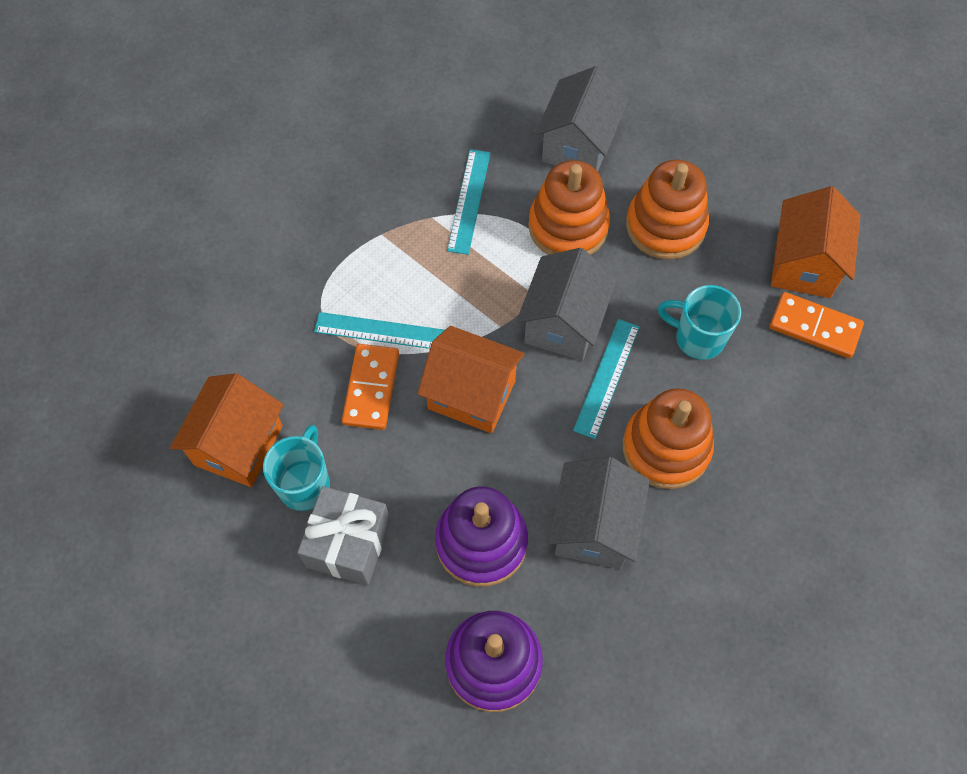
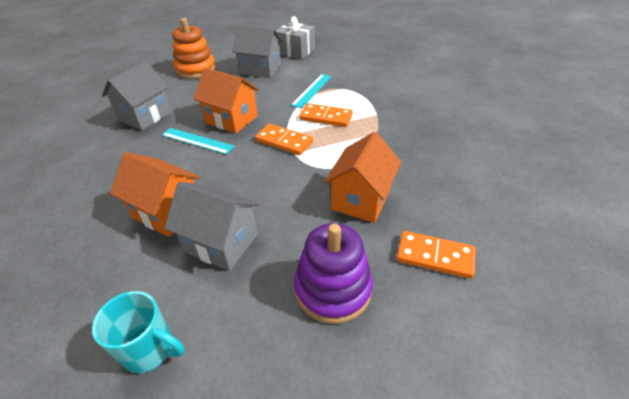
orange domino: [342,344,399,430] [769,292,864,358] = 2 -> [255,124,313,155] [299,103,353,127] [397,231,475,279] = 3
orange stacking toy: [528,160,610,255] [623,388,714,489] [626,160,709,260] = 3 -> [172,18,216,79] = 1
purple stacking toy: [435,486,528,587] [445,611,543,712] = 2 -> [294,223,373,324] = 1
turquoise mug: [263,425,330,511] [658,285,741,360] = 2 -> [92,291,185,373] = 1
turquoise ruler: [314,312,445,349] [447,149,490,255] [573,319,640,439] = 3 -> [162,128,235,154] [291,74,332,108] = 2

